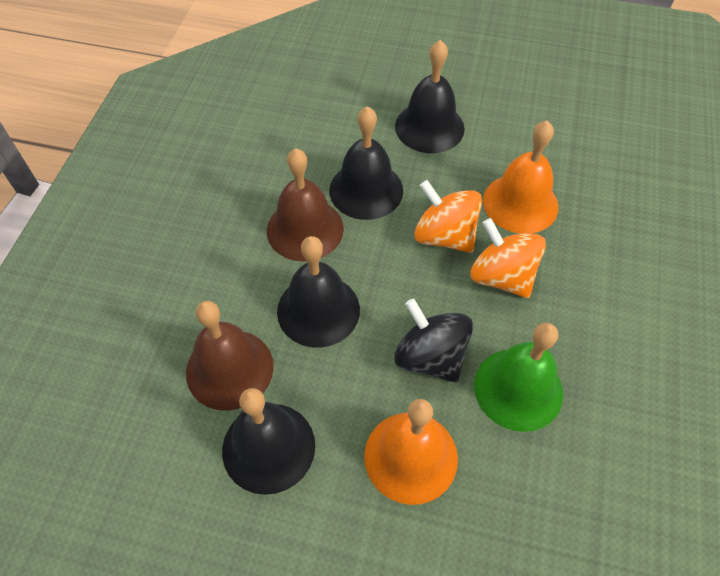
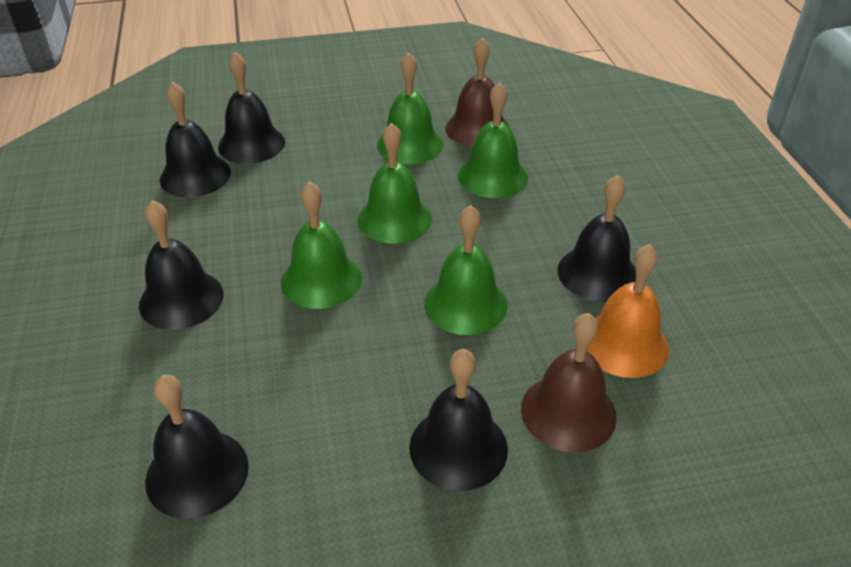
black bell: [222,388,315,495] [277,236,360,348] [329,106,403,220] [395,40,465,153] = 4 -> [139,200,223,330] [145,375,249,519] [160,81,231,197] [218,52,285,164] [409,349,508,491] [558,175,636,302] = 6
black spinning top: [394,299,473,383] = 1 -> none = 0
green bell: [474,323,563,432] = 1 -> [281,181,362,309] [358,123,432,244] [377,52,443,164] [424,205,508,335] [458,82,528,198] = 5
orange bell: [364,399,458,505] [483,121,559,234] = 2 -> [587,244,669,378] = 1
orange spinning top: [414,180,482,253] [470,218,546,298] = 2 -> none = 0

